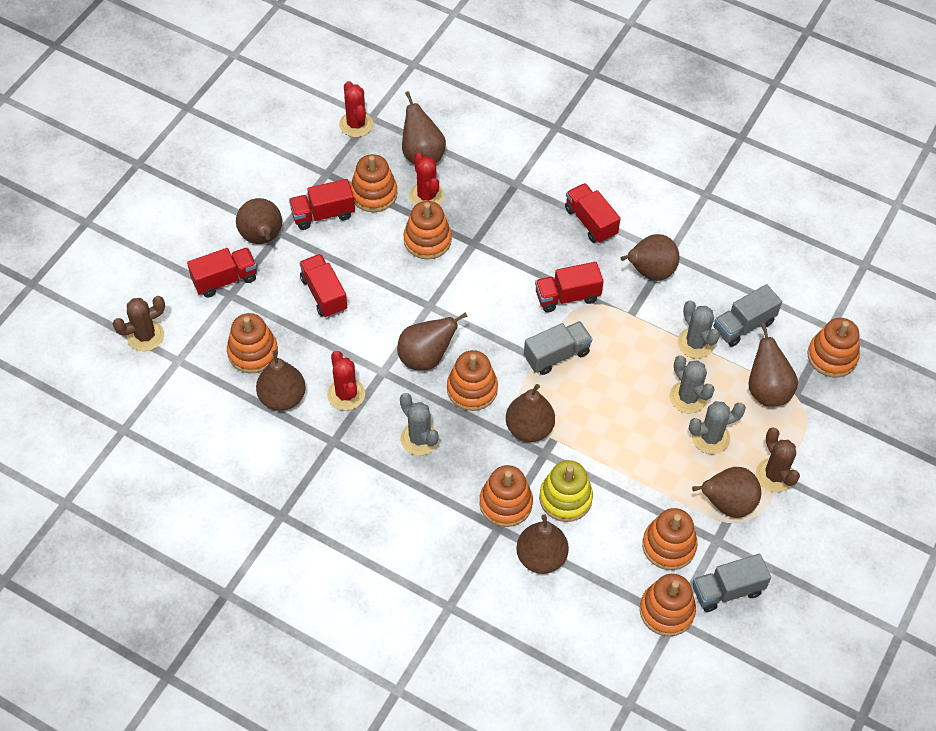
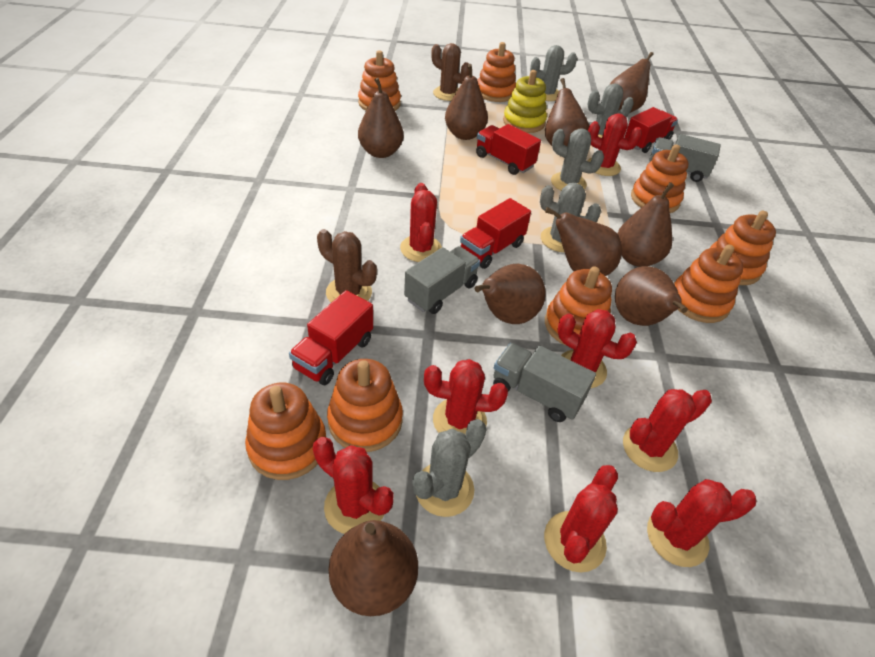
grey cactus: [400,393,439,455] [670,355,715,414] [677,300,720,359] [689,401,746,454] = 4 -> [412,419,487,517] [530,45,577,101] [540,183,601,252] [551,128,604,190] [587,83,634,138] = 5
red cactus: [327,351,365,411] [339,81,373,137] [409,153,444,205] = 3 -> [313,437,394,534] [400,183,442,262] [424,359,508,434] [544,465,618,572] [557,309,637,388] [587,113,642,176] [623,389,712,472] [647,479,756,567] = 8
red truck: [187,247,257,298] [289,179,355,230] [299,254,347,318] [535,262,604,312] [565,183,621,243] = 5 -> [289,290,373,385] [460,198,531,269] [476,124,541,175] [624,107,678,153] = 4

